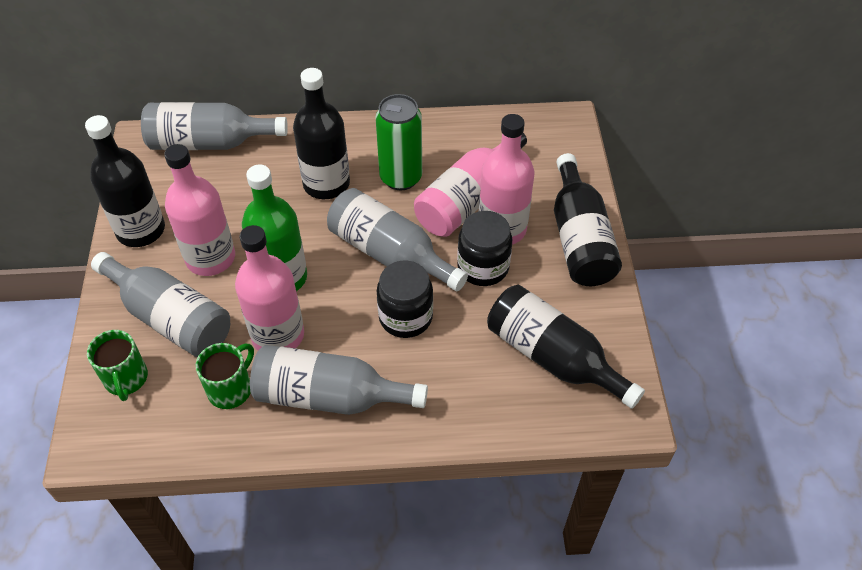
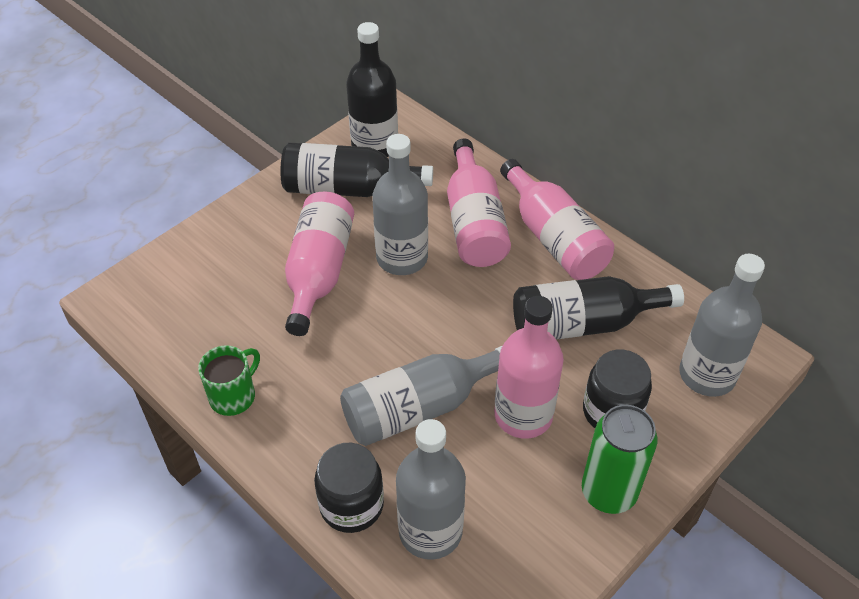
black bottle: [85,115,165,247] [293,68,350,199] [487,285,645,409] [554,153,622,286] = 4 -> [280,143,433,197] [346,22,398,157] [513,276,684,340] = 3
green bottle: [242,164,307,291] = 1 -> none = 0
green mug: [87,330,148,401] [196,343,254,409] = 2 -> [198,345,260,416] = 1

